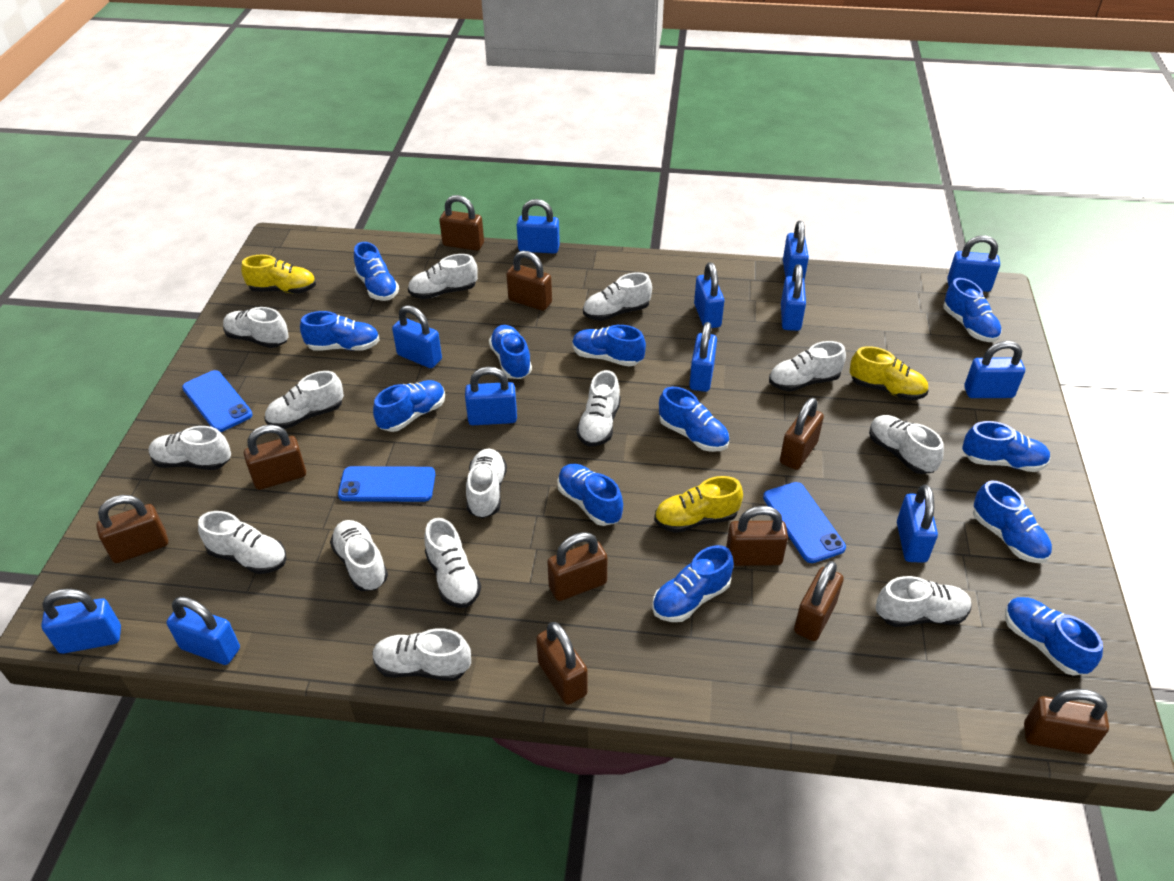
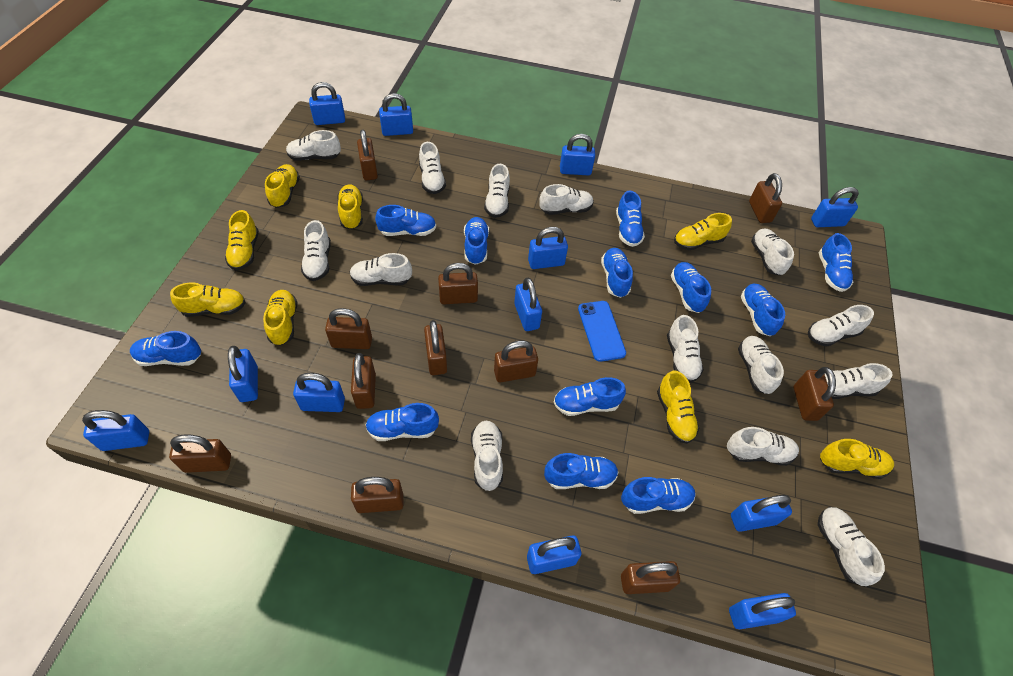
blue phone: [182,370,253,432] [338,466,435,502] [763,482,846,563] = 3 -> [578,301,626,362] = 1
brown padlock: [96,495,168,563] [244,425,306,490] [439,195,484,251] [506,251,552,311] [536,622,588,705] [547,532,607,601] [726,506,788,566] [780,398,824,470] [794,561,844,641] [1024,689,1109,754] = 10 -> [169,434,231,473] [325,308,372,349] [351,353,376,409] [351,477,403,513] [357,130,378,180] [424,320,447,375] [438,263,478,304] [494,340,538,382] [621,561,680,594] [749,173,782,223] [794,367,836,421] = 11
yellow shoe: [241,255,316,293] [654,476,743,533] [850,346,928,400] = 3 -> [170,283,246,317] [225,210,259,270] [263,290,298,346] [265,164,300,208] [337,184,363,229] [657,370,699,444] [674,213,732,250] [820,439,894,479] = 8

